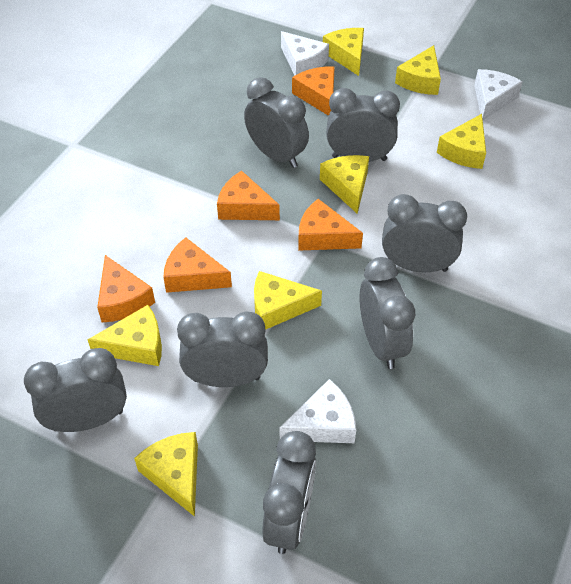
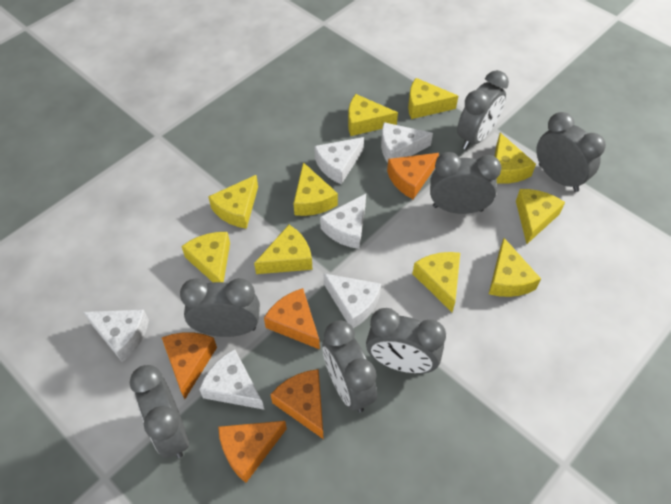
white cheese: [280,379,356,443] [281,31,329,76] [474,69,522,120] = 3 -> [83,309,149,362] [199,349,264,410] [314,137,364,184] [320,194,366,249] [324,273,381,328] [381,122,433,163] = 6
yellow cheese: [88,305,162,366] [134,432,198,517] [254,271,322,330] [320,155,369,214] [323,28,364,76] [395,45,441,95] [437,114,486,169] = 7 -> [181,232,230,282] [208,175,258,229] [254,225,312,274] [294,162,338,216] [348,94,398,136] [408,78,458,119] [412,252,460,312] [489,238,541,297] [494,133,536,184] [516,189,565,244] = 10

